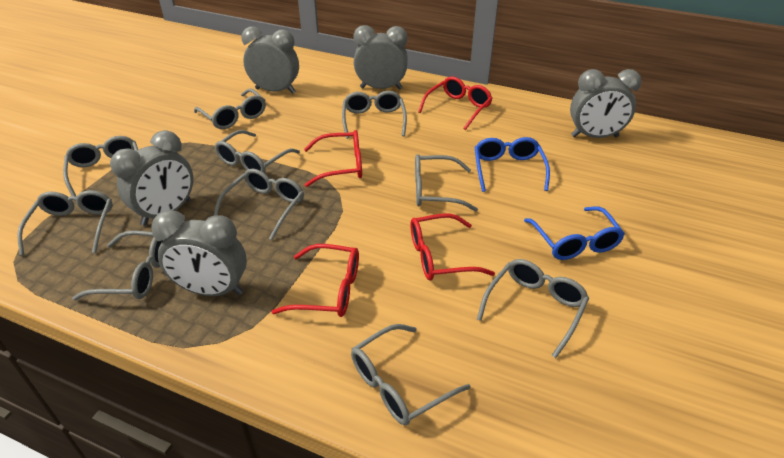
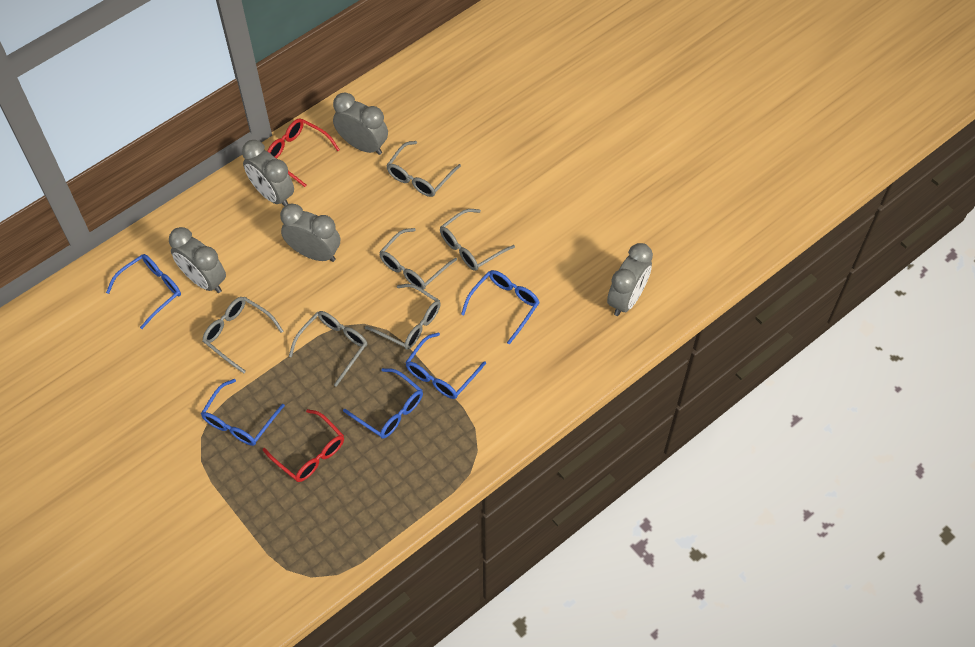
blue glasses: [475,137,550,192] [524,206,625,260] = 2 -> [106,254,181,329] [201,379,285,446] [343,368,423,439] [405,332,486,399] [461,270,540,344] = 5
grey glasses: [17,190,113,255] [63,136,138,197] [72,231,163,301] [194,89,266,129] [214,168,304,240] [215,130,300,173] [342,91,407,139] [351,324,471,426] [415,154,478,212] [477,259,589,358] = 10 -> [203,297,283,373] [289,311,367,387] [365,284,440,350] [379,228,457,290] [386,141,461,197] [440,209,515,271] = 6
red glasses: [272,244,359,317] [304,130,362,187] [411,213,495,281] [418,76,493,130] = 4 -> [263,409,344,482] [267,118,340,187] = 2

